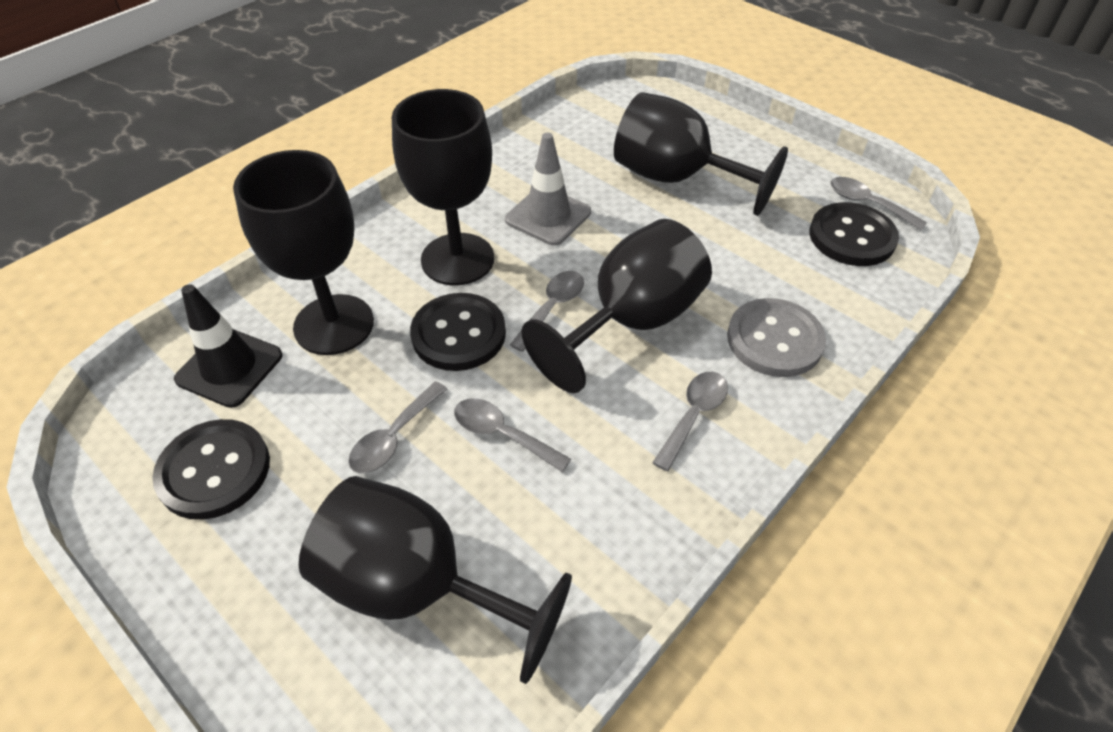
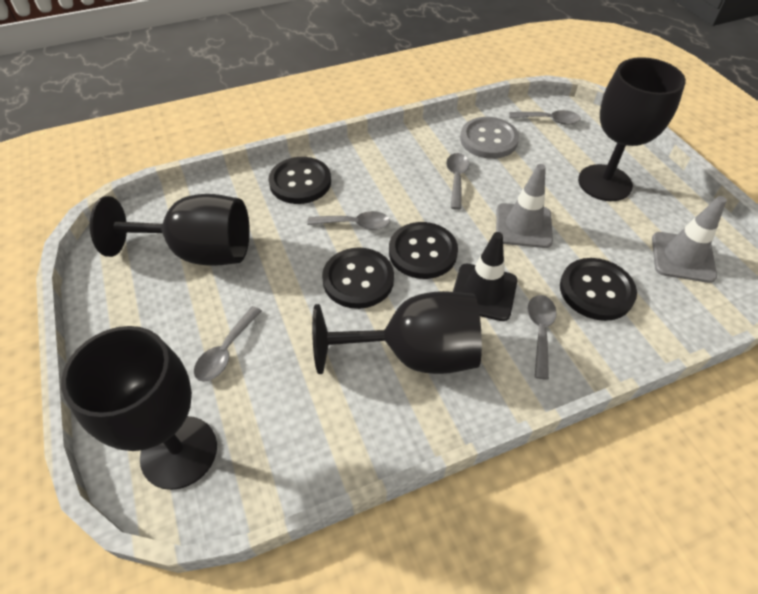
black button: [152,419,270,520] [410,293,506,371] [809,202,899,266] = 3 -> [268,157,331,204] [322,248,394,309] [389,222,458,279] [560,258,637,321] = 4
black goblet: [233,150,374,355] [299,476,572,684] [392,89,494,285] [521,219,712,393] [614,92,788,216] = 5 -> [61,326,217,490] [90,194,250,266] [312,291,482,374] [578,57,686,201] = 4
grey traffic cone: [505,133,591,246] = 1 -> [496,164,553,248] [652,196,727,283] = 2

